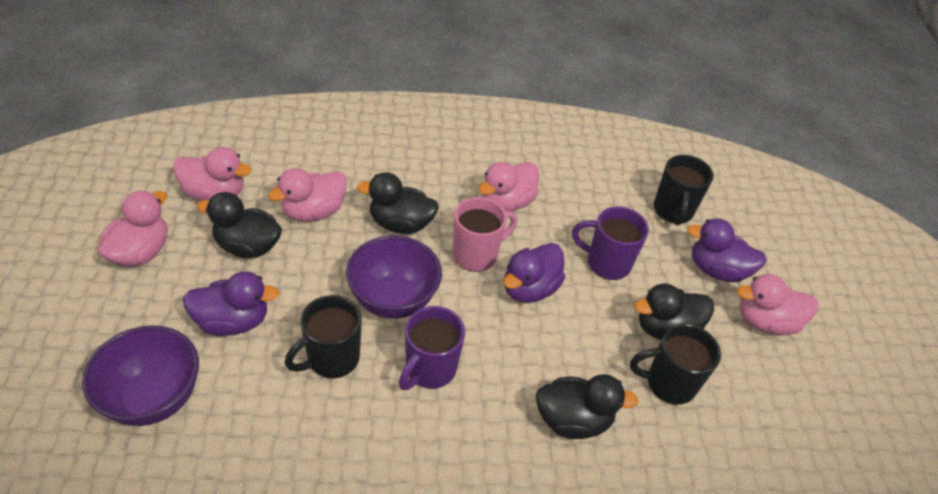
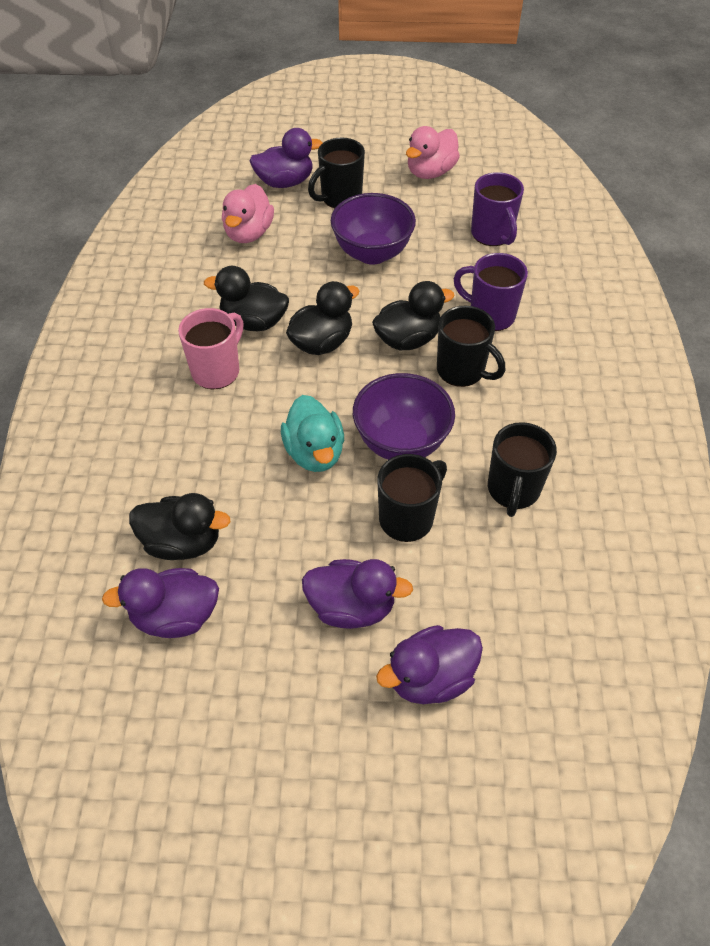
black mug: [285,295,362,378] [630,324,721,405] [654,155,714,226] = 3 -> [308,137,365,209] [377,454,447,542] [437,306,506,387] [488,422,557,517] = 4
pink duck: [98,191,168,267] [173,147,252,201] [268,168,347,222] [479,162,539,212] [737,274,818,335] = 5 -> [222,184,274,243] [406,126,460,179] = 2
purple duck: [183,271,279,336] [504,243,565,303] [687,218,767,282] = 3 -> [102,568,219,638] [250,128,323,188] [302,559,413,629] [376,625,483,704] = 4
turquoise duck: none = 0 -> [281,395,344,472] = 1

